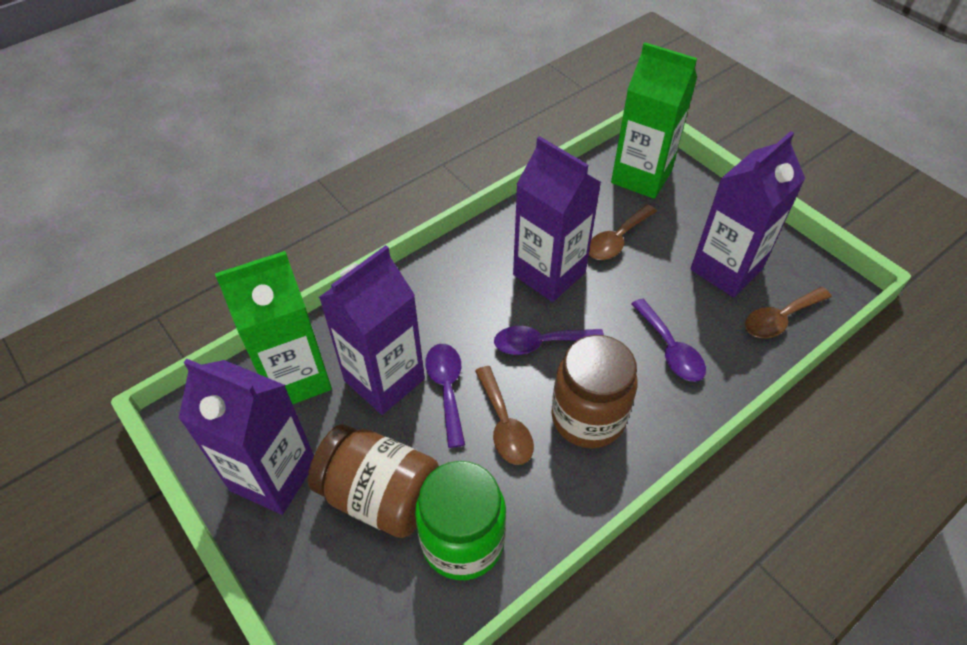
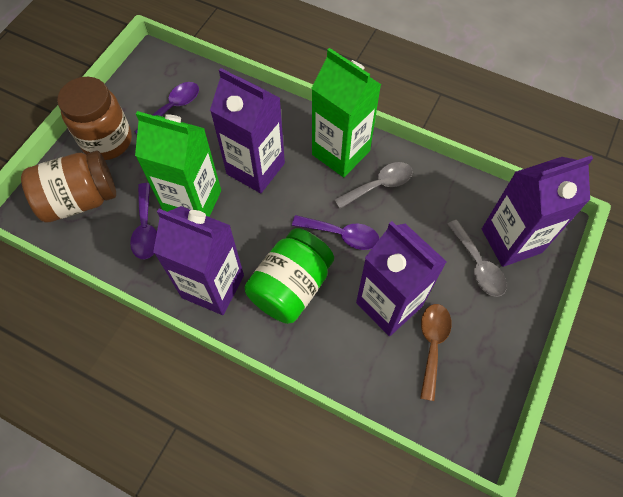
brown spoon: [475,366,534,465] [589,204,657,260] [745,287,832,338] = 3 -> [420,304,452,401] = 1
grey spoon: none = 0 -> [334,162,413,209] [447,220,507,297] = 2

